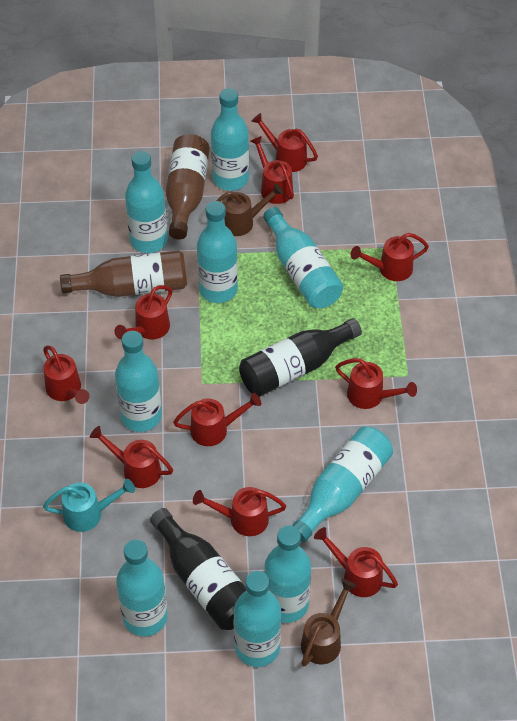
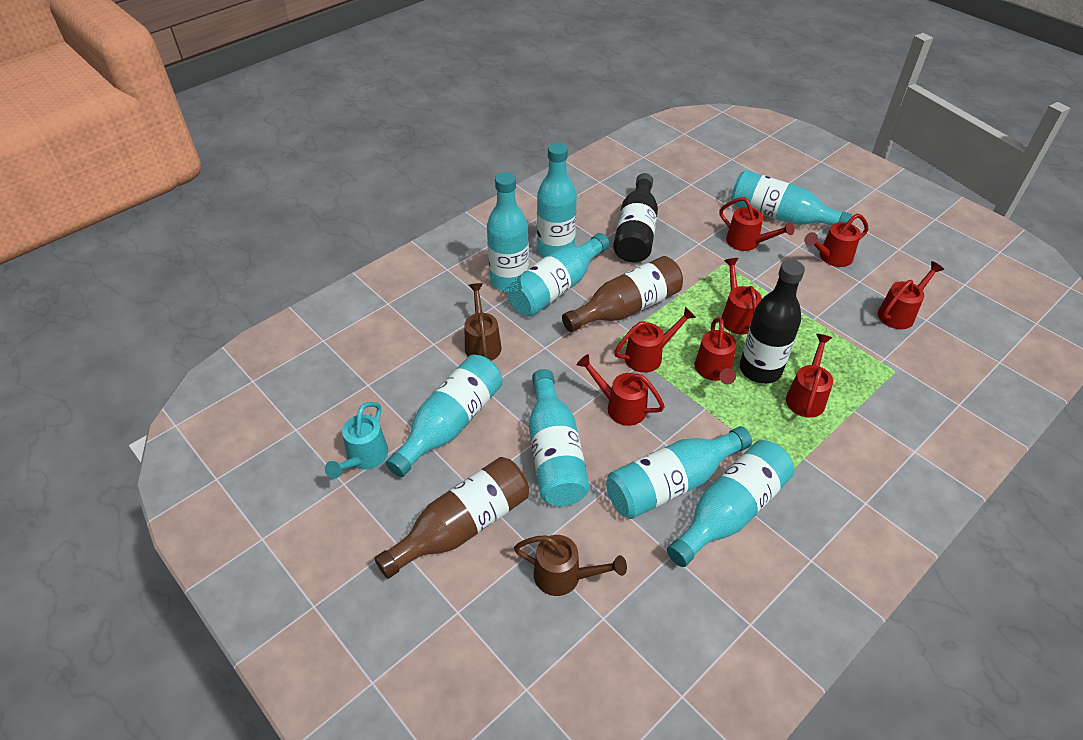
red watering can: [43,345,89,404] [90,426,173,488] [114,285,173,339] [173,393,261,446] [193,487,286,536] [251,113,318,172] [251,136,294,204] [314,527,398,597] [335,358,417,409] [351,233,429,281] = 10 -> [577,354,665,426] [614,307,696,373] [695,318,736,385] [719,197,795,251] [721,258,762,334] [786,334,833,418] [804,214,868,267] [878,261,944,329] = 8
turquoise bottle: [115,331,162,432] [116,539,168,636] [125,151,168,253] [197,201,238,303] [211,88,249,191] [234,571,281,667] [263,207,343,308] [264,525,311,623] [292,427,393,543] = 9 -> [386,355,503,477] [487,172,529,292] [507,233,610,317] [529,369,590,506] [537,143,577,258] [606,426,752,519] [667,440,794,567] [731,170,852,226] = 8

